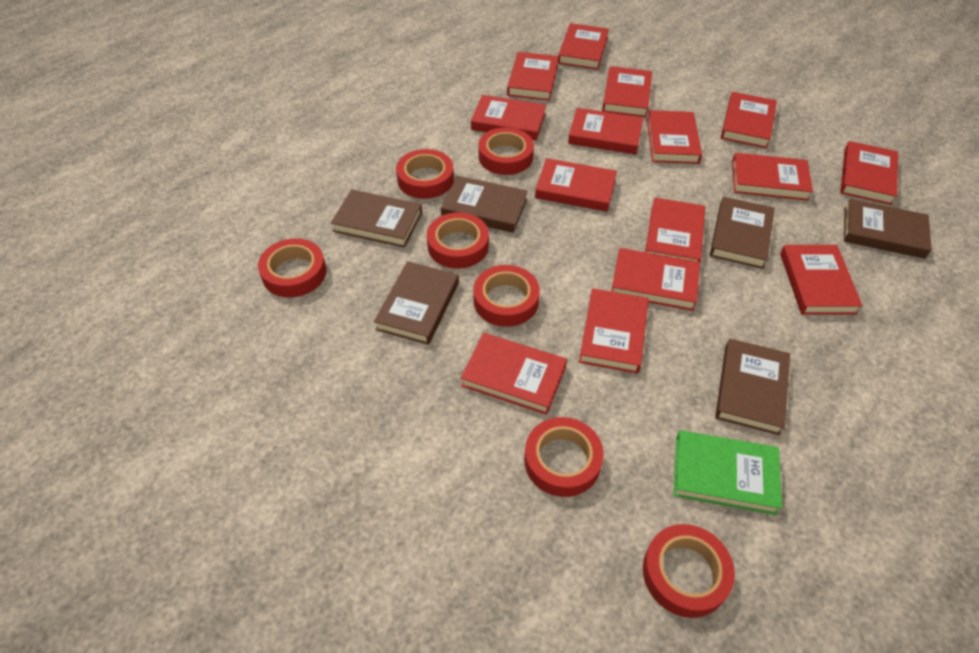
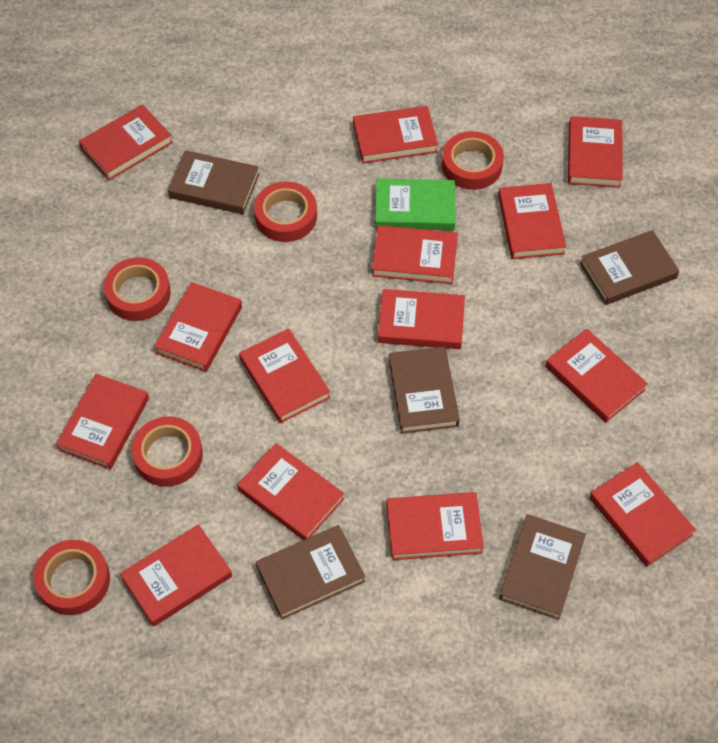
brown book: [331,189,422,248] [374,261,459,345] [441,176,527,233] [710,197,775,269] [715,339,790,435] [844,199,932,259] = 6 -> [168,150,259,214] [256,525,365,620] [389,347,460,434] [499,514,586,620] [580,230,679,305] = 5
red book: [461,333,567,415] [471,95,546,140] [507,52,559,101] [535,158,617,212] [558,23,609,70] [568,108,643,154] [579,288,649,374] [602,66,652,117] [611,248,700,311] [645,197,705,262] [647,110,702,164] [721,92,777,148] [732,153,813,201] [780,245,863,315] [840,141,898,205] = 15 -> [56,374,149,470] [79,104,173,180] [120,524,232,627] [154,282,242,372] [237,443,344,540] [239,329,330,423] [353,106,438,164] [372,225,458,284] [378,289,465,349] [387,492,484,560] [498,183,566,259] [545,328,648,423] [568,116,623,188] [589,462,696,567] = 14
red tape: [258,238,326,297] [396,149,454,199] [427,212,489,269] [473,265,540,327] [478,127,534,175] [524,417,604,497] [643,524,735,618] = 7 -> [33,540,110,615] [104,257,171,321] [131,416,203,487] [254,181,317,242] [442,131,504,190] = 5

